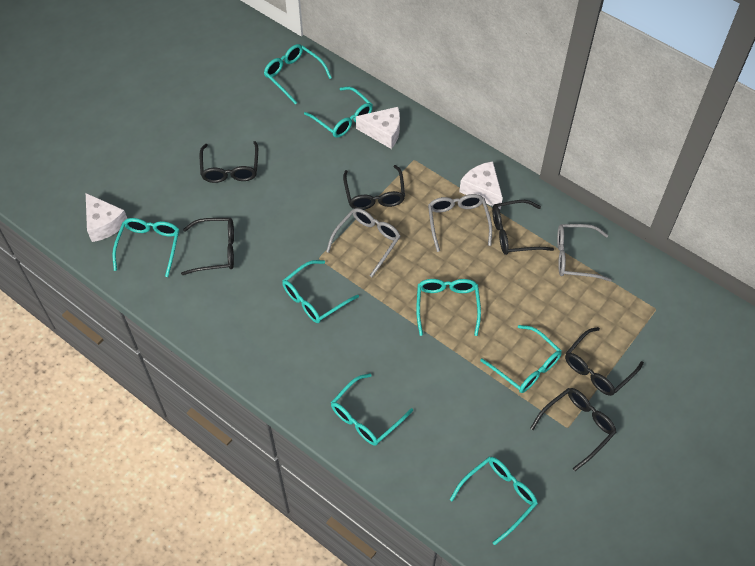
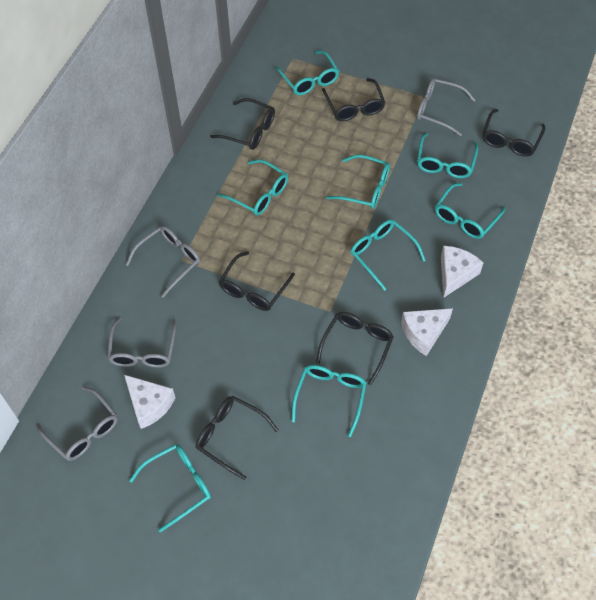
grey glasses: [326,208,400,277] [428,194,492,252] [557,224,612,282] = 3 -> [36,386,118,461] [107,317,176,368] [126,226,200,298] [417,78,476,136] = 4

